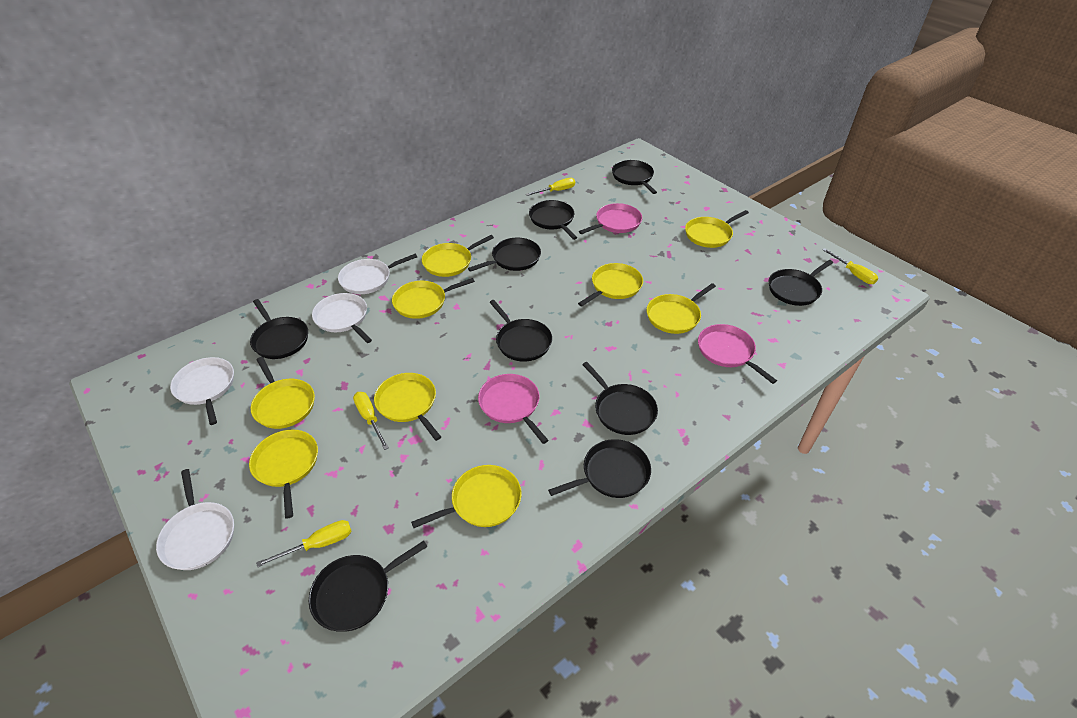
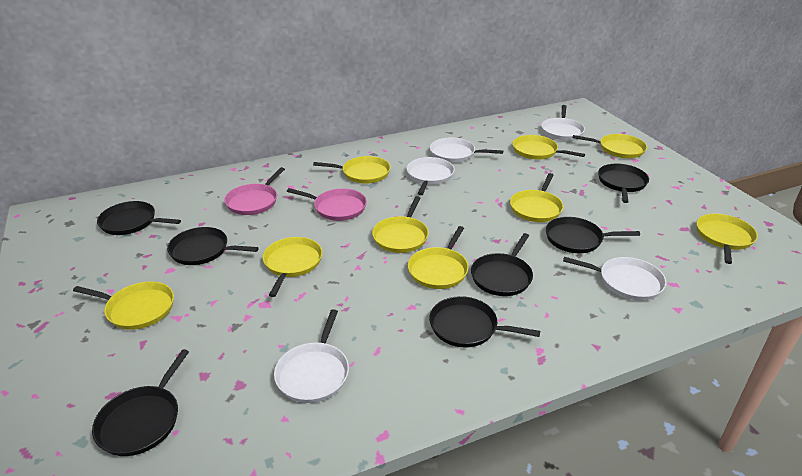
black pan: [250,299,308,359] [309,541,428,632] [468,238,541,272] [489,300,552,362] [529,200,577,240] [548,439,651,498] [582,362,658,435] [612,160,657,194] [769,260,833,306] = 9 -> [92,349,189,456] [97,201,181,235] [167,227,259,265] [429,296,540,347] [471,233,533,296] [546,217,640,253] [598,164,649,203] = 7
pink pan: [478,374,548,444] [579,203,642,234] [698,324,777,384] = 3 -> [224,167,285,215] [287,188,367,221] = 2
white pan: [156,469,234,570] [170,357,234,425] [312,293,372,343] [338,253,417,294] = 4 -> [274,309,349,403] [407,157,455,195] [430,138,503,162] [541,105,585,140] [563,257,666,301] = 5
yellow screwdriver: [256,520,352,567] [353,392,389,450] [526,178,575,196] [822,248,878,284] = 4 -> none = 0

